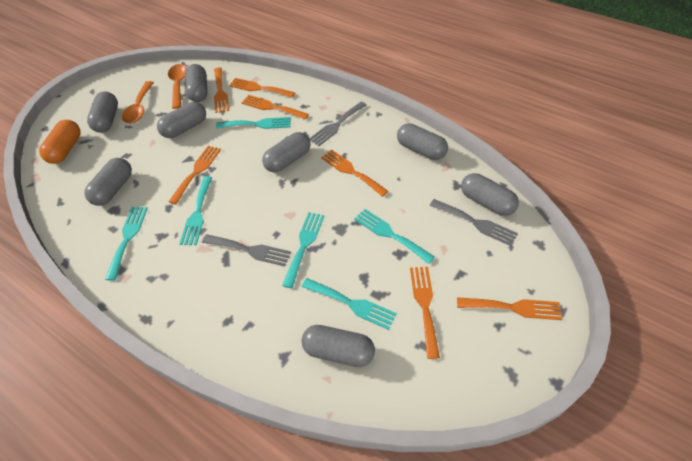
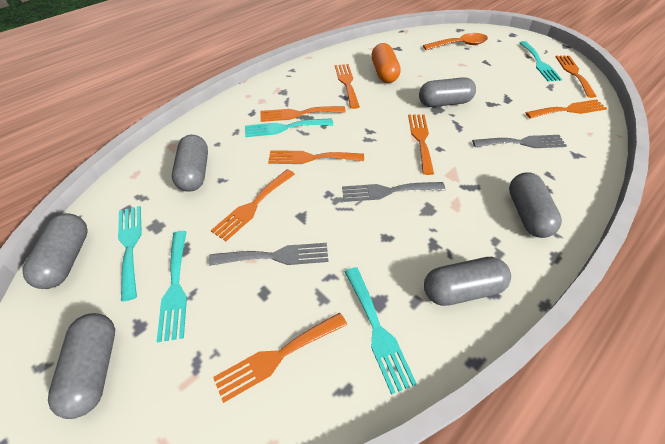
grey capsule: [84,158,132,206] [87,91,118,133] [157,102,206,138] [185,64,208,102] [262,132,310,173] [301,325,375,367] [397,123,448,160] [461,173,519,216] = 8 -> [22,213,88,289] [48,313,115,419] [172,135,208,192] [419,77,476,107] [424,257,511,306] [509,172,562,238] = 6
orange fork: [168,146,221,204] [214,68,229,113] [229,78,295,98] [241,95,309,120] [321,150,388,197] [410,267,440,359] [457,297,563,320] = 7 -> [211,169,295,241] [213,313,347,403] [260,106,346,122] [268,150,364,164] [335,64,360,109] [408,114,434,175] [525,99,607,118] [556,56,597,98] = 8
orange spoon: [122,81,154,123] [168,64,187,109] = 2 -> [423,33,488,50] = 1
turquoise fork: [105,207,148,281] [179,176,212,245] [216,117,291,129] [282,212,324,288] [302,278,397,330] [354,209,435,264] = 6 -> [118,206,142,301] [157,231,187,343] [245,118,333,137] [345,267,417,395] [520,41,562,82] = 5

